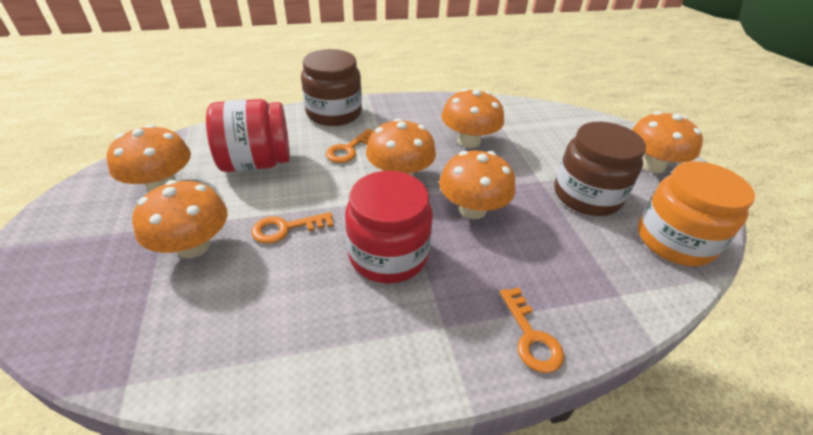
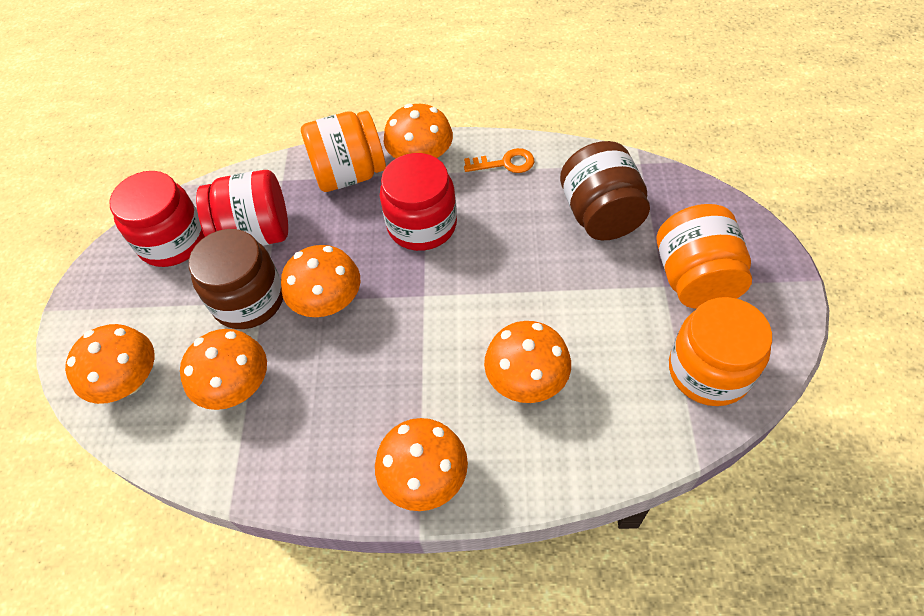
orange jar: [638,161,755,266] = 1 -> [301,111,386,192] [657,204,752,309] [669,297,772,406] = 3
orange key: [251,212,334,244] [326,129,373,163] [500,287,564,373] = 3 -> [464,148,534,173] = 1
red jar: [206,99,290,172] [345,171,433,284] = 2 -> [109,171,205,267] [196,170,288,246] [380,153,457,251] = 3

